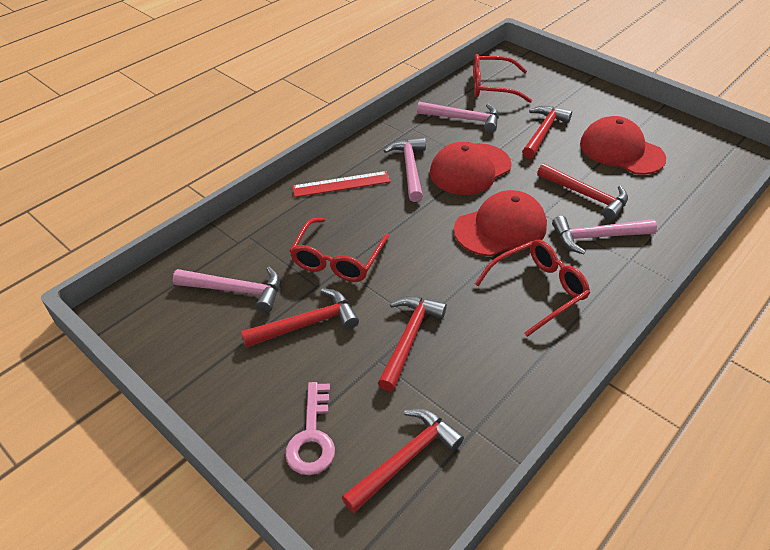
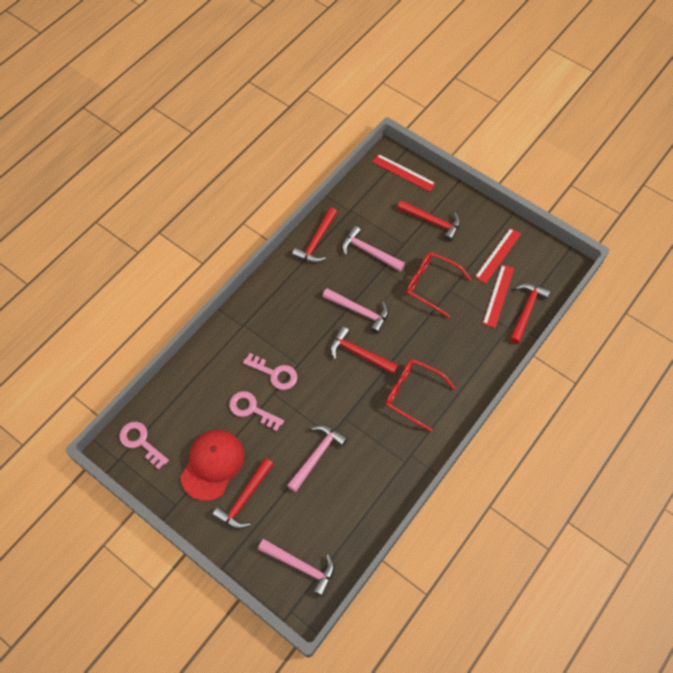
pink key: [285,382,335,475] = 1 -> [119,422,169,469] [229,391,284,431] [243,353,297,390] = 3
red cap: [430,142,512,195] [454,190,547,256] [580,116,666,175] = 3 -> [181,430,244,501] = 1
red glasses: [290,218,389,282] [473,54,532,103] [475,240,590,337] = 3 -> [386,359,456,432] [406,252,471,318] = 2
red ruler: [292,171,391,197] = 1 -> [372,154,436,192] [475,228,521,284] [483,264,514,328] = 3

